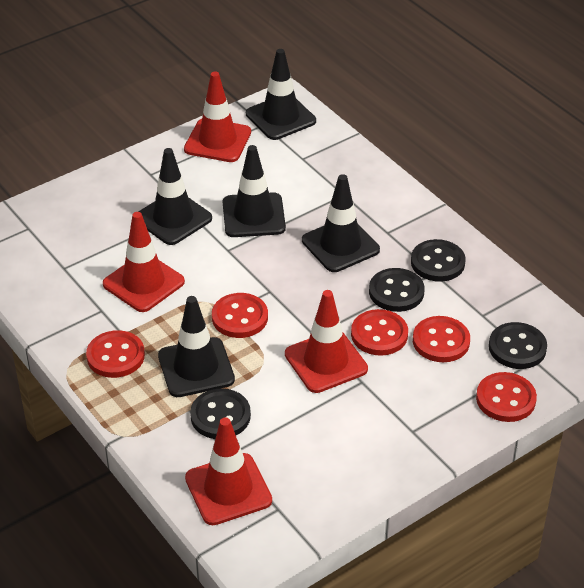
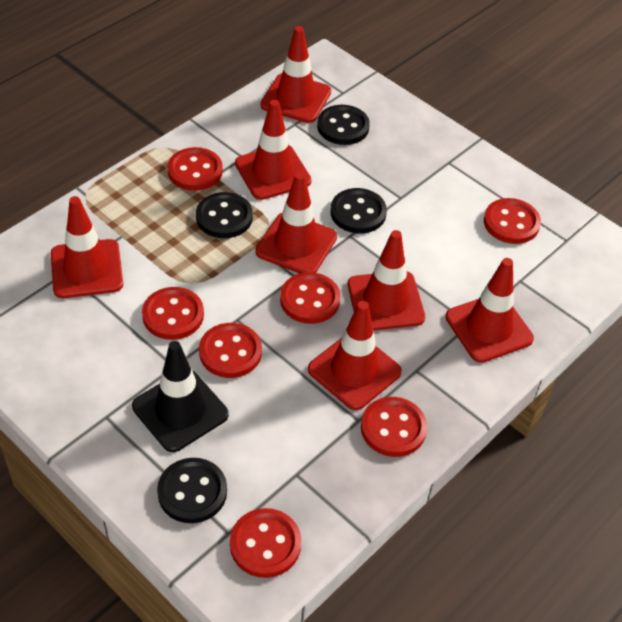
black traffic cone: [138,148,212,245] [158,296,235,397] [223,145,286,237] [246,49,316,140] [302,174,380,272] = 5 -> [132,341,229,452] = 1
red button: [86,330,145,378] [212,293,268,338] [351,309,408,356] [413,316,470,362] [476,372,537,422] = 5 -> [142,287,204,340] [167,147,223,191] [199,323,262,378] [230,508,301,578] [280,272,340,324] [361,397,427,457] [484,198,541,244] = 7
red traffic cone: [103,212,185,312] [184,72,251,162] [185,417,272,525] [285,290,368,393] = 4 -> [51,196,123,298] [235,100,311,200] [255,172,337,274] [260,26,331,123] [308,301,402,410] [348,230,425,330] [445,258,534,363] = 7

